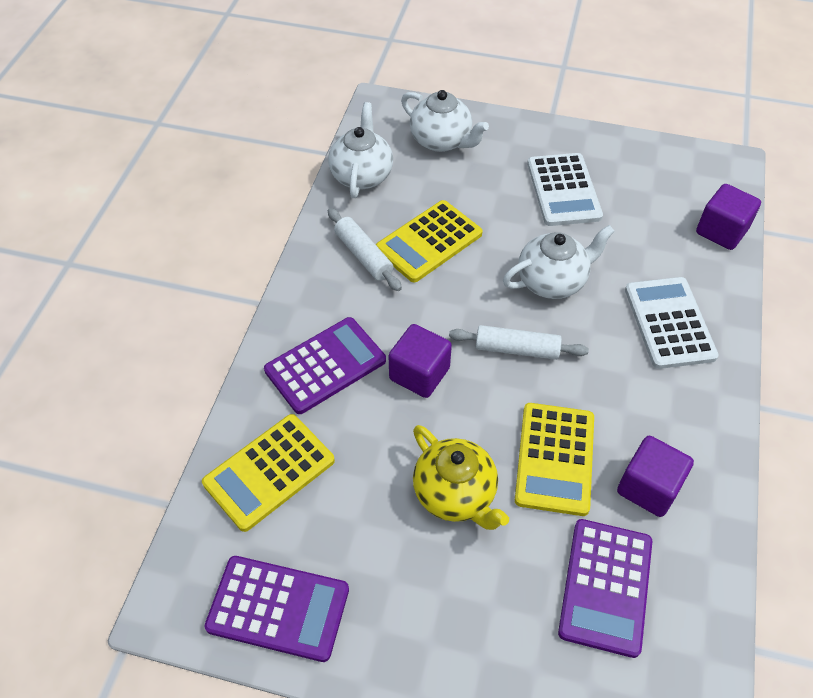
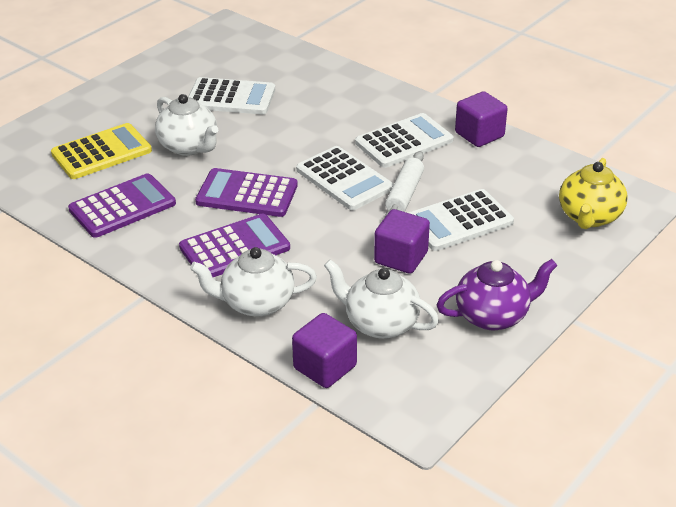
purple teapot: none = 0 -> [437,259,557,330] = 1
white calculator: [527,153,603,226] [625,277,719,369] = 2 -> [188,77,275,114] [296,146,394,210] [355,113,454,168] [409,189,514,251] = 4
white rolling pin: [328,208,402,291] [449,325,589,360] = 2 -> [385,151,424,217] = 1
yellow calculator: [202,414,335,532] [376,200,483,282] [515,403,594,516] = 3 -> [51,123,152,179] = 1

